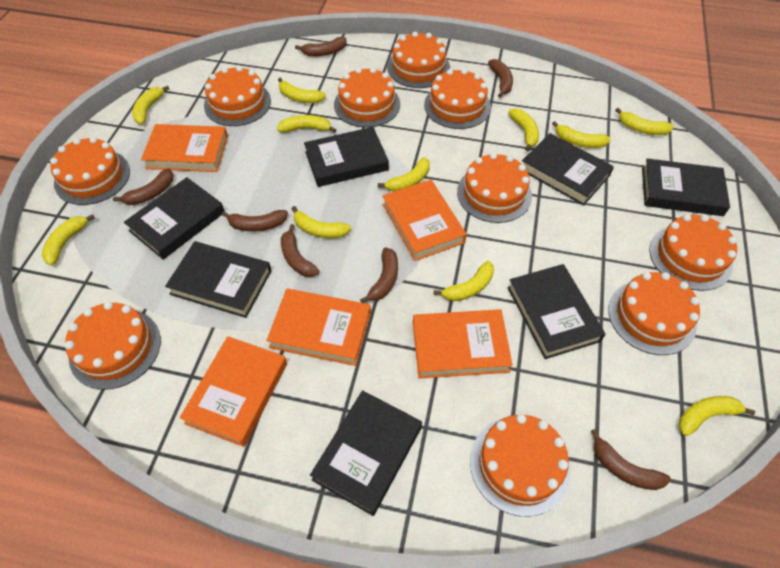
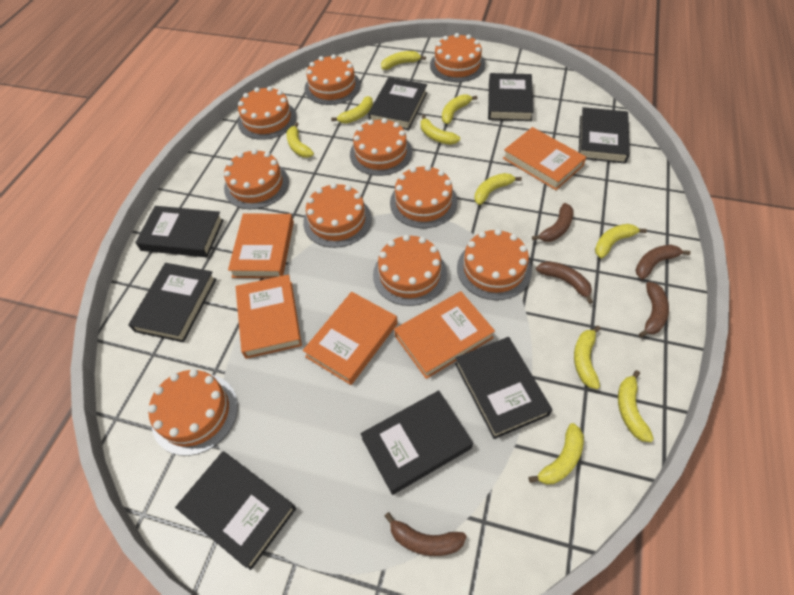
black book: [124,177,225,260] [165,241,271,318] [304,127,389,187] [310,390,422,516] [507,264,605,359] [522,133,614,206] [642,158,730,216] = 7 -> [128,263,216,342] [135,206,224,257] [175,451,296,570] [361,390,473,495] [368,77,427,130] [455,337,552,439] [488,73,534,121] [579,107,630,164] = 8
brown banana: [113,169,174,205] [222,210,288,232] [281,224,319,277] [295,37,347,56] [360,247,398,303] [488,59,513,97] [591,429,671,490] = 7 -> [385,512,467,556] [532,203,573,242] [536,261,593,304] [636,245,691,279] [639,282,669,337] = 5
yellow banana: [42,215,95,265] [132,86,170,124] [277,115,336,133] [278,78,326,103] [292,206,351,238] [378,157,430,191] [433,261,494,301] [508,108,539,151] [552,121,611,148] [615,108,674,135] [679,396,755,436] = 11 -> [287,122,314,158] [331,96,373,124] [381,51,426,70] [421,115,460,145] [442,94,478,124] [474,173,522,205] [528,423,584,484] [574,326,601,389] [595,224,647,258] [618,370,654,442] = 10

